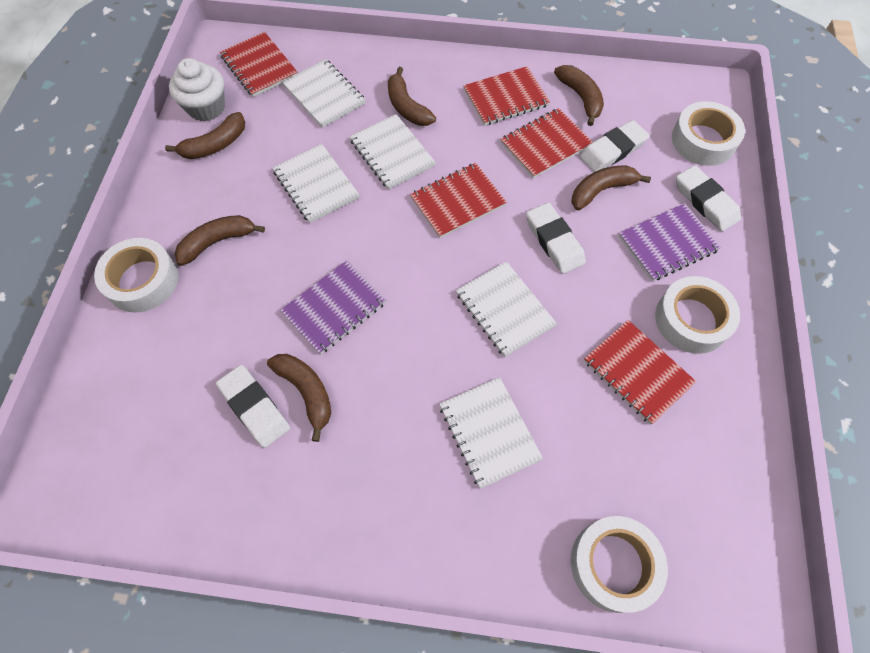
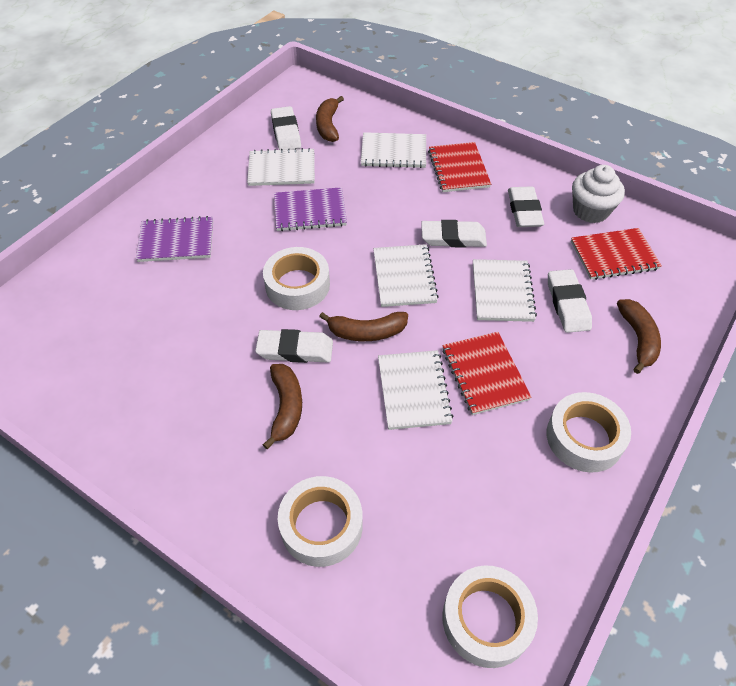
brown banana: [165,112,245,159] [175,215,265,266] [267,354,331,442] [388,67,436,126] [554,65,604,126] [571,166,651,210] = 6 -> [263,364,302,449] [316,96,344,142] [319,312,408,341] [617,299,661,374] = 4
red notebook: [220,32,298,97] [410,163,507,238] [463,66,550,126] [500,108,593,178] [584,320,696,425] = 5 -> [428,142,491,192] [442,332,532,415] [571,228,662,280] = 3
white eraser: [216,365,290,448] [526,203,586,274] [580,120,650,172] [676,165,741,232] = 4 -> [255,329,333,363] [271,106,301,150] [421,220,487,248] [508,186,544,227] [548,269,592,333] = 5

